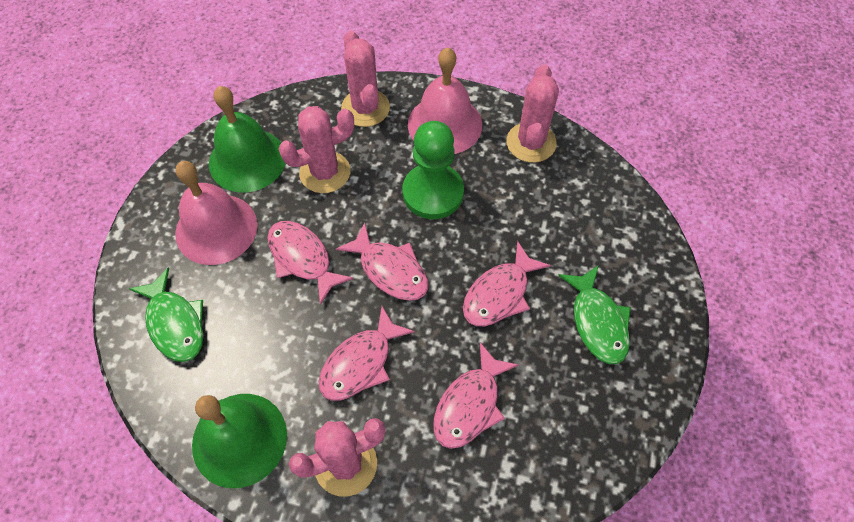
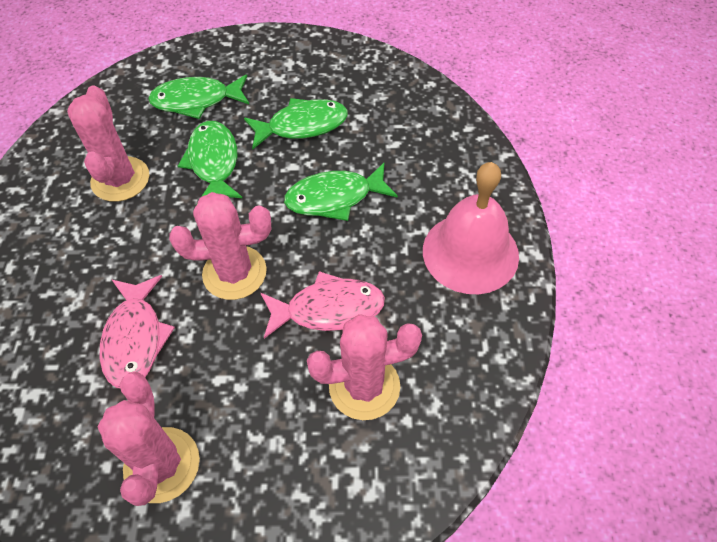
green bell: [192,394,287,488] [209,86,286,192] = 2 -> none = 0
green fish: [129,268,203,362] [558,265,631,364] = 2 -> [148,74,249,119] [178,121,242,205] [244,98,348,149] [284,163,398,221] = 4
green pawn: [403,121,464,219] = 1 -> none = 0
pink bell: [175,161,257,265] [408,47,482,154] = 2 -> [423,162,519,294] = 1
pink fish: [267,221,354,305] [319,306,415,401] [336,222,428,301] [433,343,519,449] [463,241,551,326] = 5 -> [100,275,175,388] [261,271,385,339] = 2

